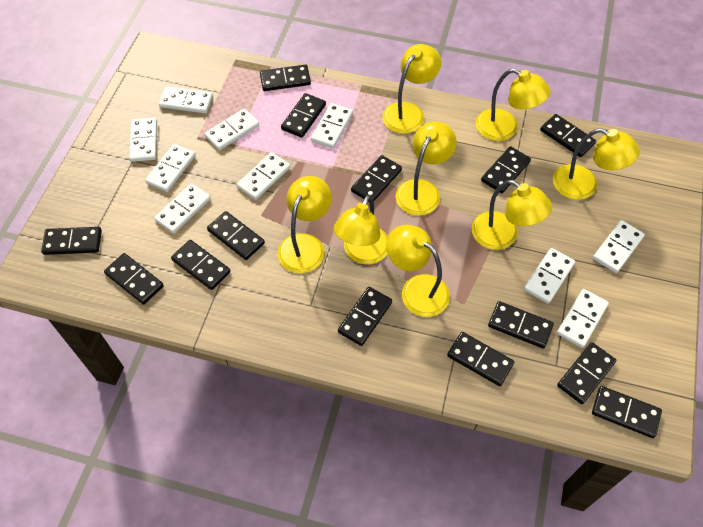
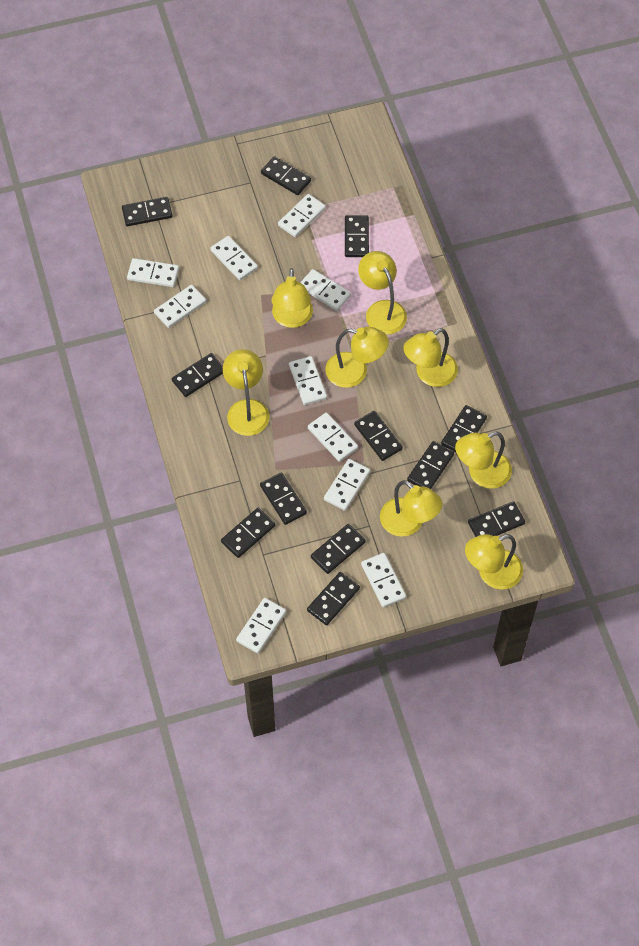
black domino: [41,227,102,255] [104,253,164,305] [171,240,230,290] [207,211,265,260] [260,65,311,91] [281,93,326,138] [338,287,392,346] [351,155,402,202] [447,332,514,386] [481,146,531,193] [488,301,554,349] [540,114,596,157] [557,342,616,404] [592,386,662,438] = 14 -> [122,197,172,226] [172,353,223,397] [221,508,275,558] [260,472,307,525] [261,156,311,195] [307,572,360,625] [311,524,366,574] [345,215,369,257] [354,411,403,461] [407,441,454,489] [441,405,487,452] [468,501,525,537] = 12

